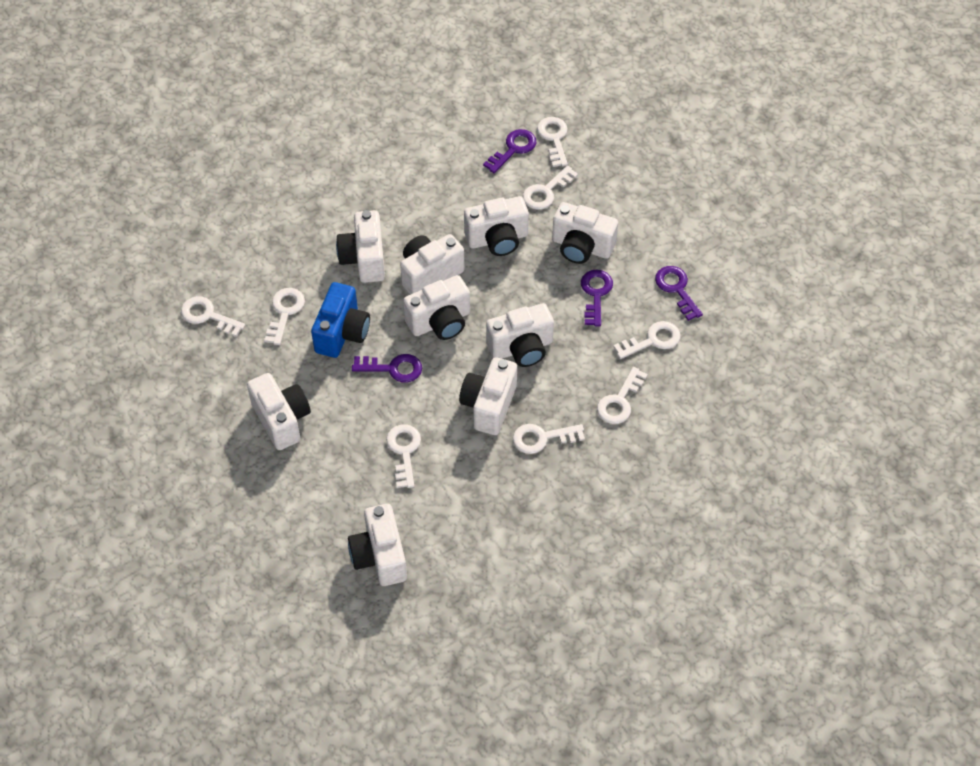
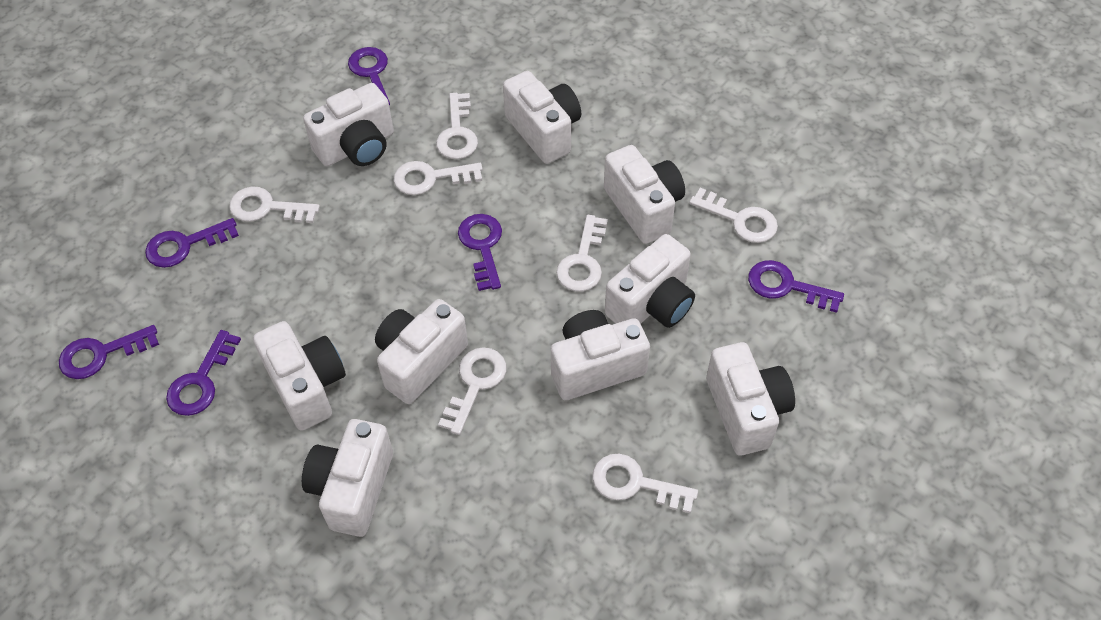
blue camera: [311,282,370,358] = 1 -> none = 0
purple key: [352,354,422,383] [483,129,536,173] [581,270,613,326] [655,266,703,321] = 4 -> [59,325,159,379] [145,218,239,268] [166,330,241,416] [348,47,390,105] [458,214,502,291] [748,260,844,313] = 6
white key: [181,296,245,337] [264,288,305,345] [386,424,421,488] [513,424,585,454] [523,165,578,210] [537,117,568,167] [597,367,648,424] [613,321,680,359] = 8 -> [229,186,320,223] [394,161,483,195] [436,93,478,159] [438,347,506,435] [556,215,608,291] [592,454,698,513] [689,188,778,243] = 7

